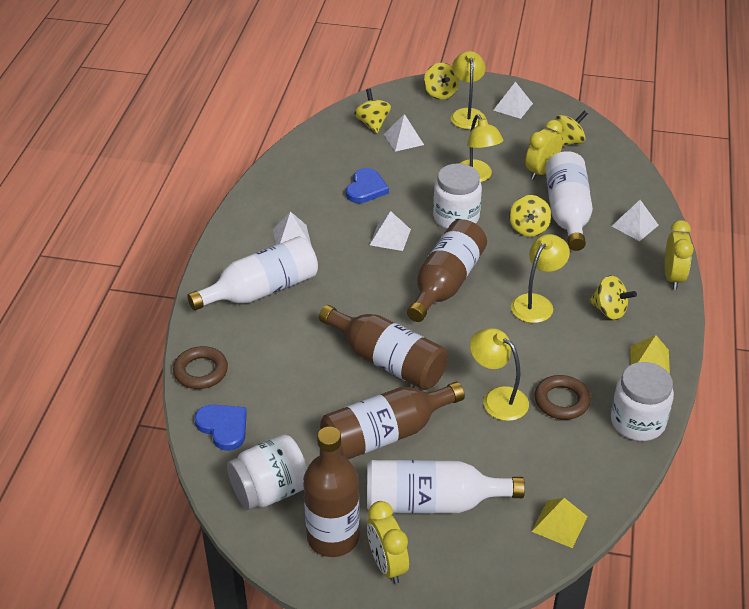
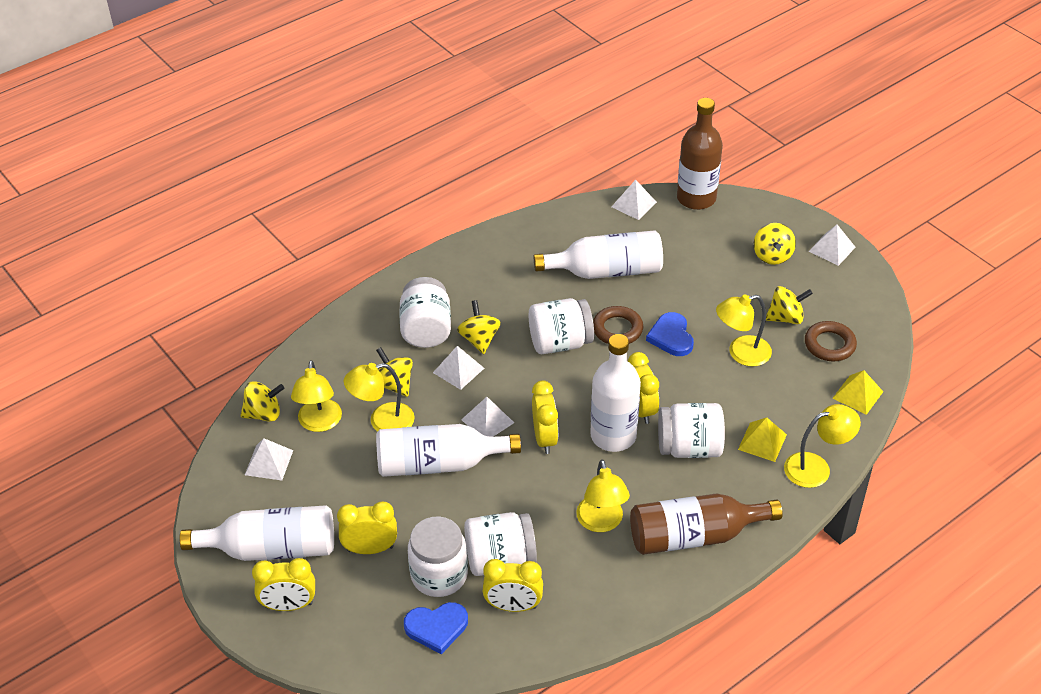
brown bottle: [303,427,360,557] [319,305,448,390] [320,382,465,459] [407,219,487,322] = 4 -> [630,494,783,555] [677,98,723,210] = 2
white bottle: [187,236,318,311] [367,460,525,513] [545,151,593,251] = 3 -> [180,505,334,561] [376,424,521,477] [534,230,663,279] [590,334,641,452] = 4
white jar: [227,434,307,510] [433,163,482,229] [611,362,674,441] = 3 -> [400,277,451,348] [408,517,468,597] [464,512,537,576] [529,298,594,354] [658,403,725,458] = 5
yellow clock: [367,501,409,584] [525,120,563,180] [665,220,694,290] = 3 -> [252,558,315,611] [337,502,397,554] [482,559,543,612] [532,381,558,454] [628,352,659,424] = 5
yellow lamp: [451,51,486,129] [459,114,503,182] [470,328,529,421] [511,234,570,323] = 4 -> [291,360,342,432] [344,363,415,432] [576,459,630,532] [716,294,772,366] [784,404,861,488] = 5

